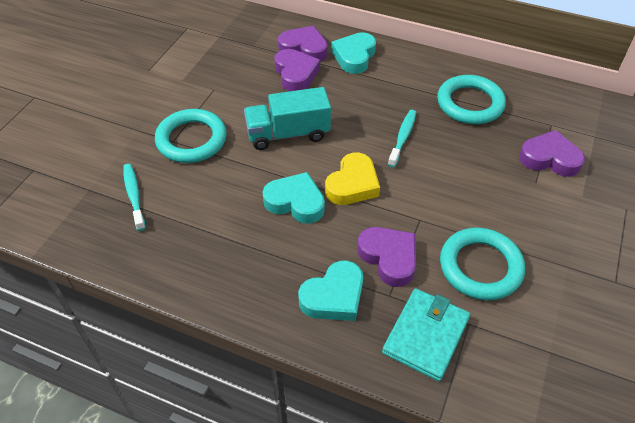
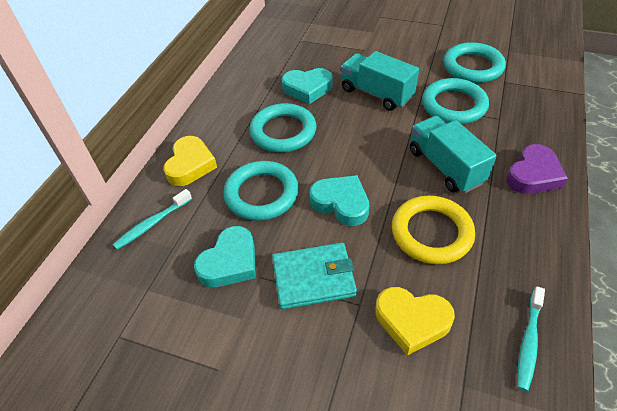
purple heart: [274,49,320,91] [278,26,328,61] [357,227,416,287] [519,130,585,177] = 4 -> [506,144,568,194] = 1
turquoise ring: [155,109,227,163] [437,75,506,124] [440,227,525,300] = 3 -> [224,161,299,221] [249,103,316,152] [422,78,489,124] [444,42,506,83] = 4
turquoise truck: [244,87,331,150] = 1 -> [341,51,419,111] [410,116,497,193] = 2
yellow heart: [325,153,380,205] = 1 -> [163,136,217,186] [375,287,455,355] = 2
yellow ring: none = 0 -> [392,196,475,264] = 1

